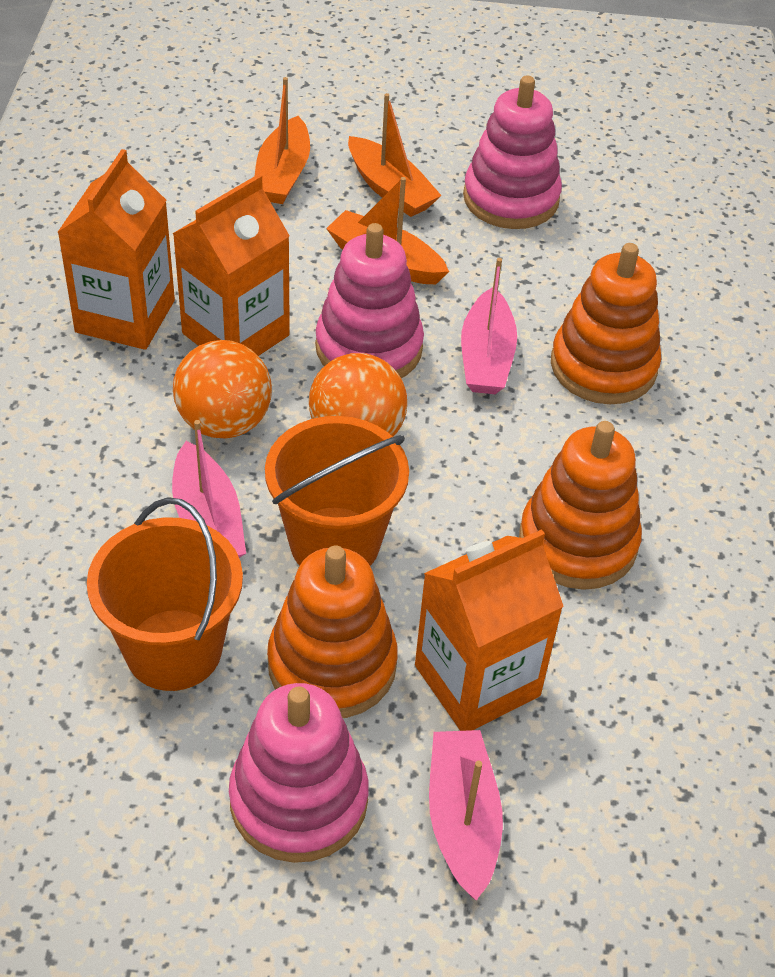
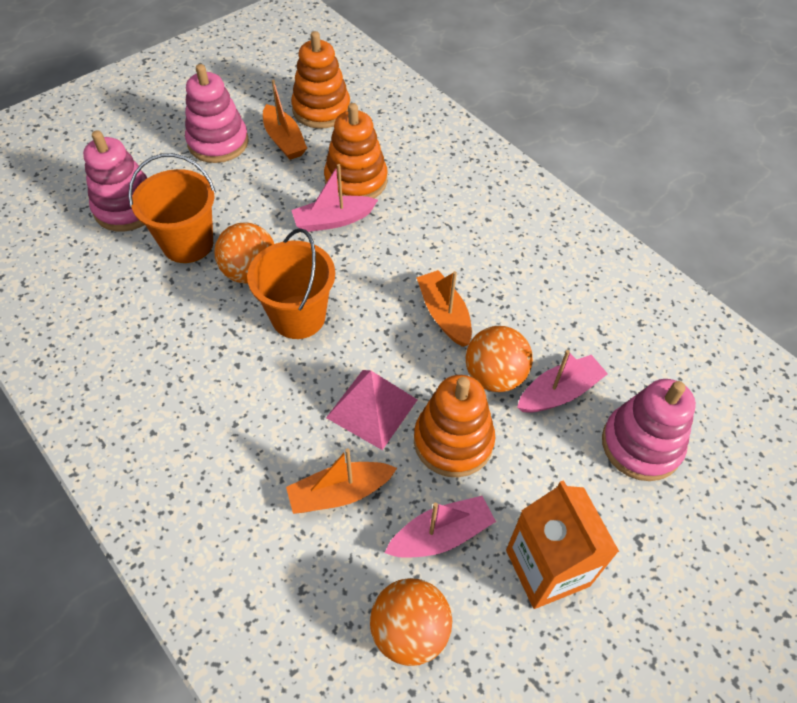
orange ball: [173,340,272,438] [309,353,407,437] = 2 -> [214,223,274,284] [370,578,452,666] [465,326,533,392] = 3
orange carton: [58,149,175,350] [172,174,290,356] [415,529,564,731] = 3 -> [506,480,619,609] = 1
pink pyramid: none = 0 -> [326,370,417,450] = 1

